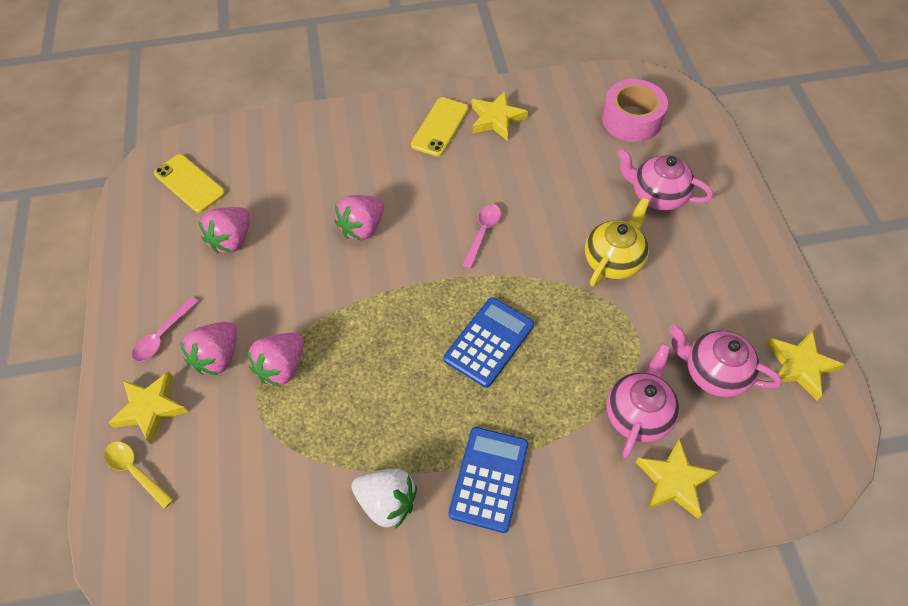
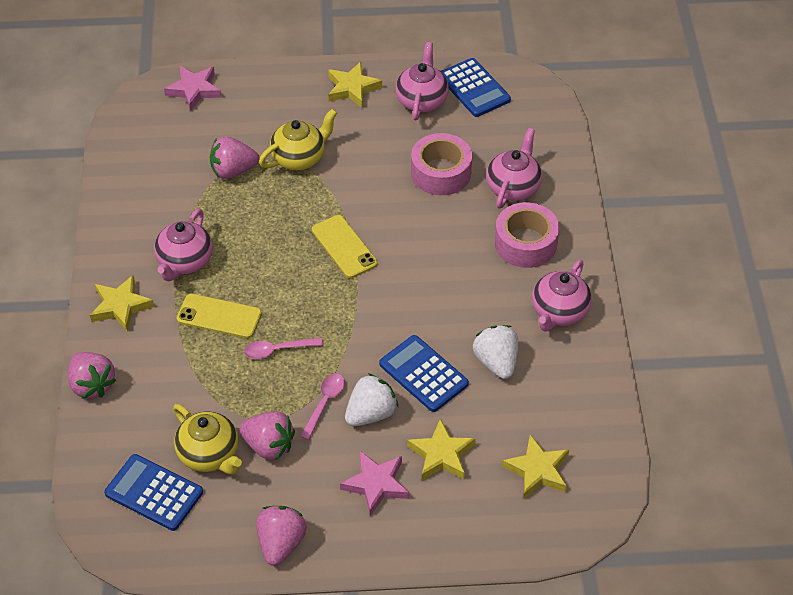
blue calculator: [444,297,534,388] [449,427,528,533] = 2 -> [104,454,203,531] [379,335,469,412] [440,58,511,117] = 3
pink star: none = 0 -> [164,66,221,111] [340,451,409,516] = 2
pink tape: [602,79,668,142] = 1 -> [411,133,472,195] [495,202,559,268] = 2
pink teapot: [607,343,680,458] [617,148,713,211] [669,325,782,397] = 3 -> [154,209,213,281] [395,42,449,120] [486,128,542,209] [532,260,592,332] = 4
white strawberry: [351,469,417,528] = 1 -> [345,373,398,426] [473,325,518,379] = 2
yellow spoon: [104,441,173,509] = 1 -> none = 0
yellow teapot: [585,198,650,287] = 1 -> [173,404,242,474] [259,109,337,170] = 2

